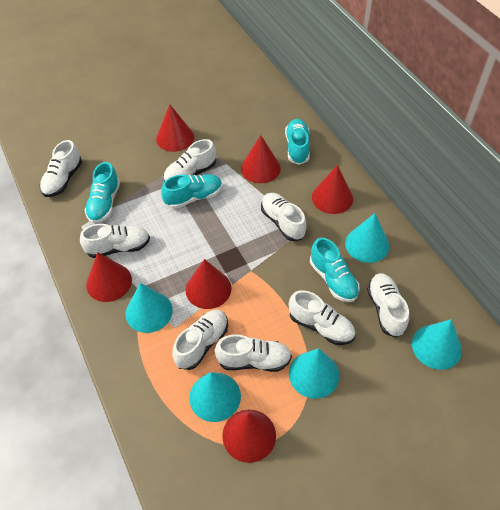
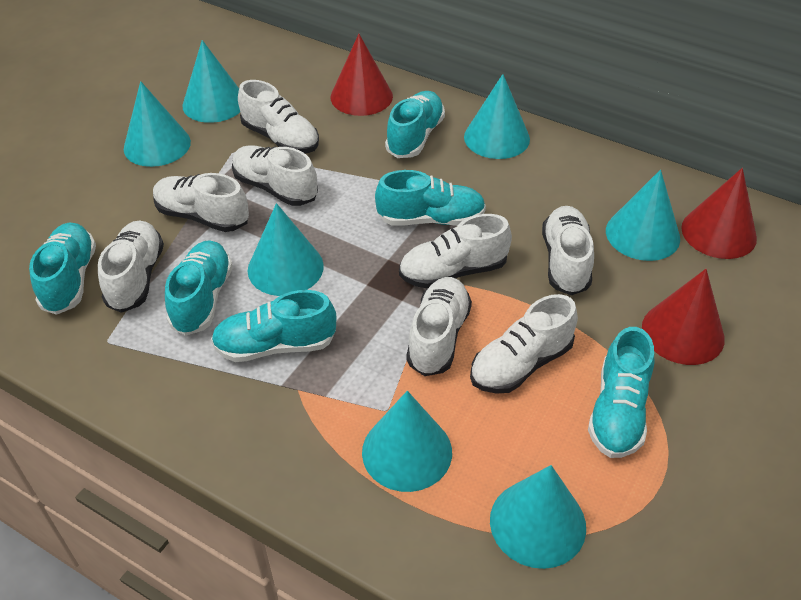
red cone: [86,252,132,302] [156,104,194,152] [186,259,231,309] [222,410,276,463] [241,135,281,183] [312,165,353,214] = 6 -> [330,34,393,116] [642,269,725,365] [681,168,757,259] = 3
turquoise cone: [126,283,173,333] [189,372,241,422] [289,348,339,399] [345,213,389,263] [412,319,462,370] = 5 -> [124,81,191,167] [183,40,240,123] [248,203,324,296] [362,391,452,492] [464,74,530,159] [490,465,586,569] [606,170,680,261] = 7
turquoise shoe: [85,162,120,223] [161,174,222,209] [285,119,310,165] [310,238,360,302] = 4 -> [29,222,96,315] [165,240,233,336] [211,290,336,362] [375,170,486,226] [385,91,445,158] [588,327,654,458] = 6

